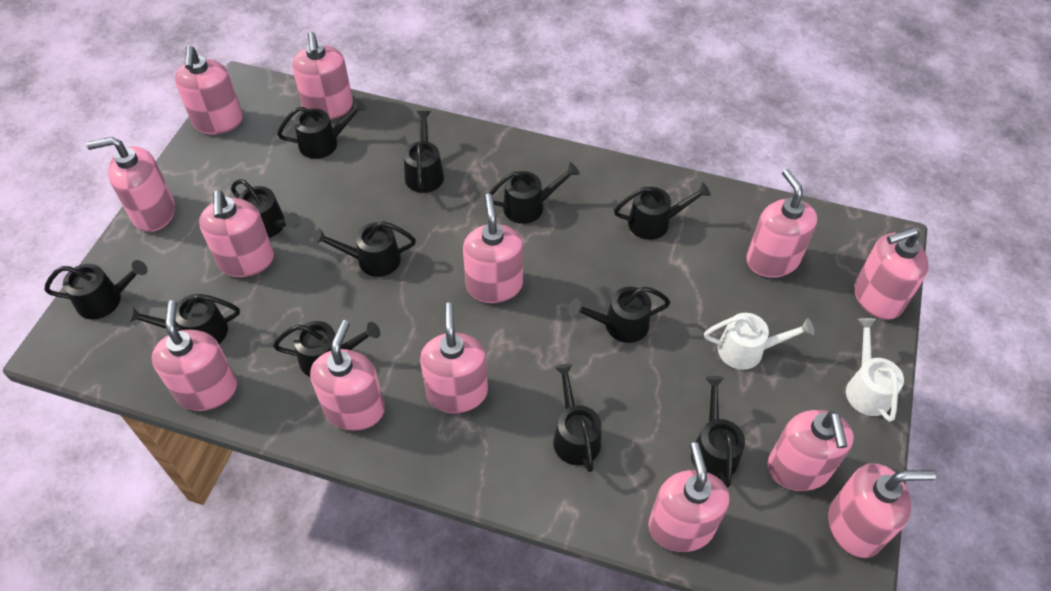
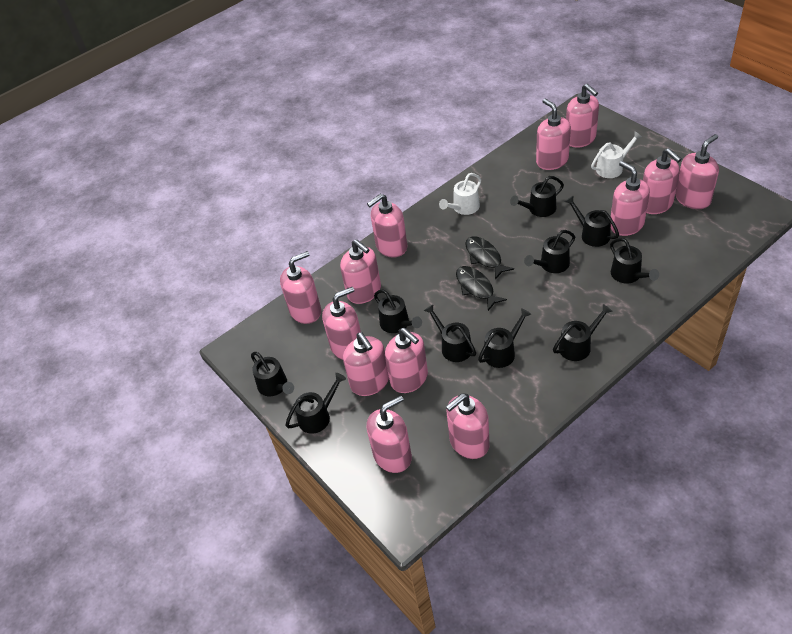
black fish: none = 0 -> [456,266,507,311] [465,236,514,280] = 2
black watering can: [44,260,148,319] [127,294,240,344] [231,179,301,238] [273,321,380,377] [277,99,366,159] [313,221,416,277] [404,111,444,193] [489,162,580,224] [553,364,601,472] [569,287,671,343] [614,182,711,240] [691,376,745,488] = 12 -> [251,352,294,396] [285,373,346,434] [374,290,422,333] [424,304,476,362] [478,308,531,368] [510,176,564,217] [524,230,575,273] [553,304,613,361] [565,196,619,247] [610,238,659,283] = 10

